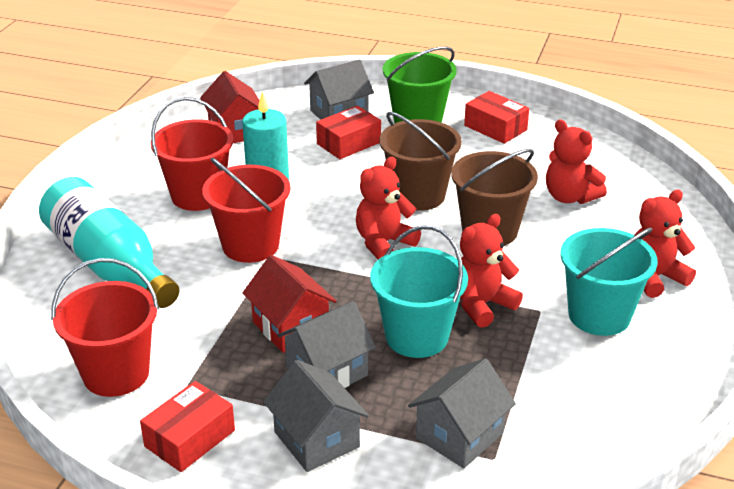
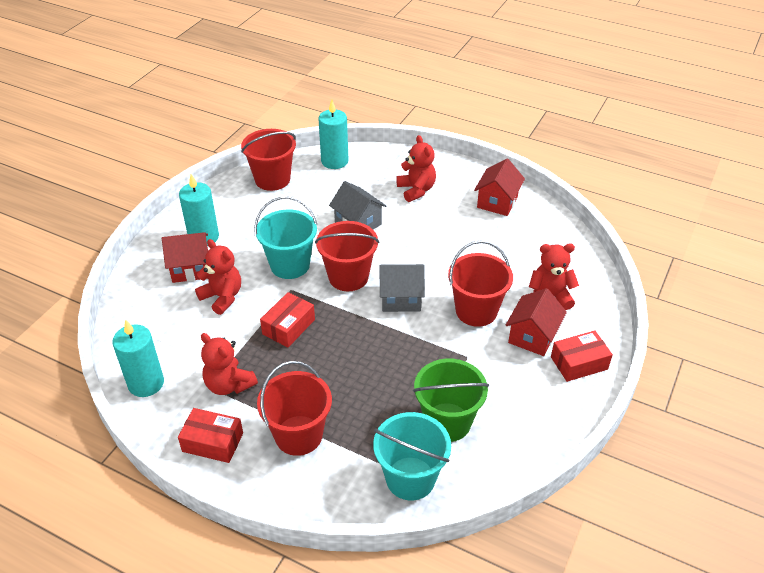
brown bucket: [380,112,462,211] [451,149,538,246] = 2 -> none = 0
grey house: [263,360,369,472] [277,301,376,388] [304,60,374,120] [408,358,516,468] = 4 -> [329,181,386,230] [379,264,425,312] = 2
red bucket: [51,258,159,397] [151,97,234,211] [202,158,290,263] = 3 -> [241,129,296,191] [257,361,332,456] [315,221,379,291] [448,241,513,327] = 4
red house: [200,71,260,143] [242,255,337,353] = 2 -> [162,232,208,283] [474,159,525,216] [506,288,567,356] = 3
turquoise bottle: [39,177,179,308] = 1 -> none = 0
turquoise candle: [242,91,289,180] = 1 -> [112,319,164,397] [179,174,219,246] [318,100,348,169] = 3

